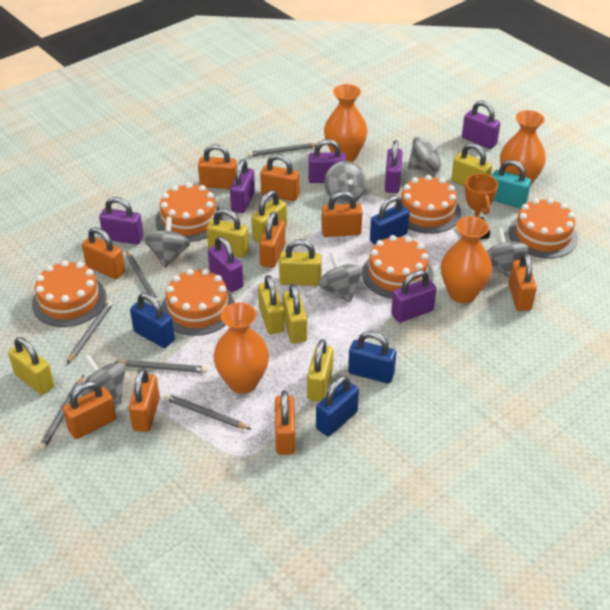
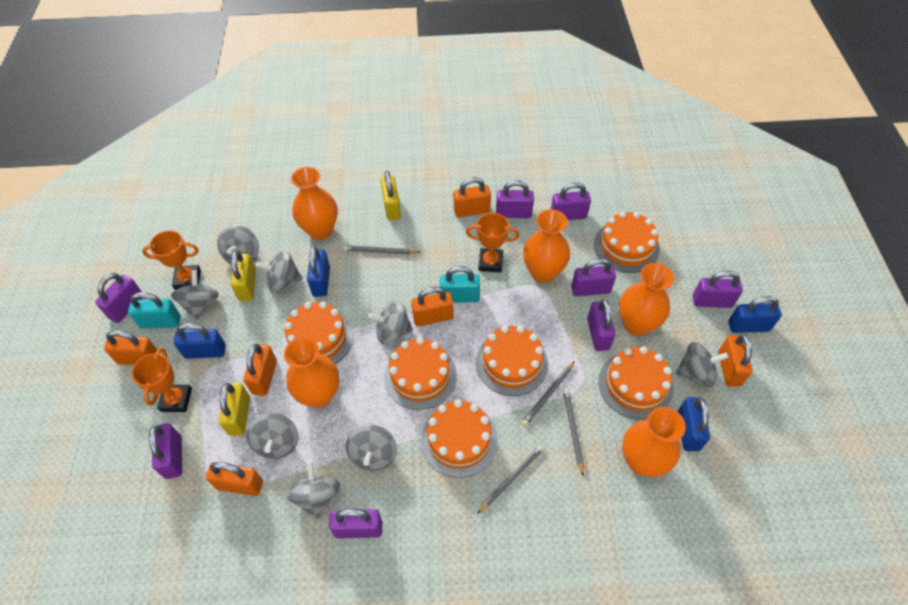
grey pencil: [39,375,84,450] [67,300,113,364] [115,360,207,373] [126,250,159,302] [165,394,252,430] [248,143,317,157] = 6 -> [343,245,421,255] [477,445,544,514] [522,361,575,426] [563,389,584,476] = 4
grey spinning top: [81,355,126,405] [144,217,190,268] [318,252,363,303] [324,161,366,204] [408,137,447,172] [487,228,529,278] = 6 -> [171,270,219,320] [217,225,259,264] [246,413,299,459] [256,250,302,292] [286,461,340,519] [346,425,397,471] [368,300,413,345] [676,342,729,387] = 8
orange padlock: [63,381,116,439] [82,227,125,279] [129,368,160,432] [198,144,237,189] [259,212,285,268] [260,154,300,201] [275,390,295,455] [321,191,363,237] [509,253,537,311] = 9 -> [104,330,157,365] [206,462,263,496] [244,344,277,396] [411,287,454,326] [453,177,491,217] [718,334,753,387] = 6
orange trophy: [465,173,498,239] = 1 -> [131,348,192,412] [142,230,201,290] [466,213,519,272] = 3
orange vase: [213,302,269,394] [324,84,368,162] [441,216,492,303] [500,110,546,186] = 4 -> [284,337,339,408] [291,167,338,240] [523,209,570,283] [619,263,674,336] [622,407,686,477] = 5
purple padlock: [99,197,144,245] [208,236,244,292] [230,159,255,213] [308,139,346,183] [385,140,403,193] [391,270,436,323] [462,101,501,149] = 7 -> [95,273,142,323] [149,423,182,479] [329,509,382,538] [496,180,534,218] [551,182,591,220] [571,258,616,296] [587,299,616,351] [693,270,743,308] = 8
turquoise padlock: [492,160,531,208] = 1 -> [128,292,181,329] [440,266,480,303] = 2
yellow padlock: [8,337,54,395] [206,209,249,258] [251,190,287,243] [258,275,284,334] [279,239,322,286] [283,284,307,343] [307,339,333,402] [451,143,492,186] = 8 -> [219,383,250,436] [230,251,256,301] [381,171,401,220] = 3

